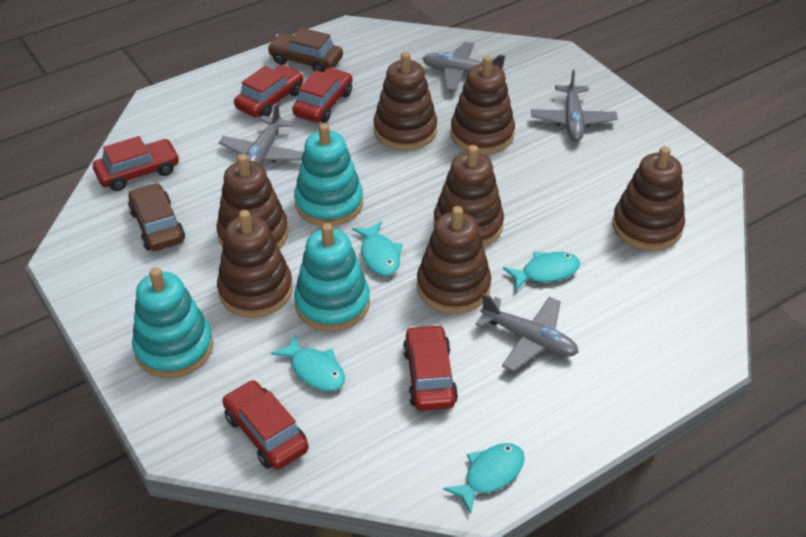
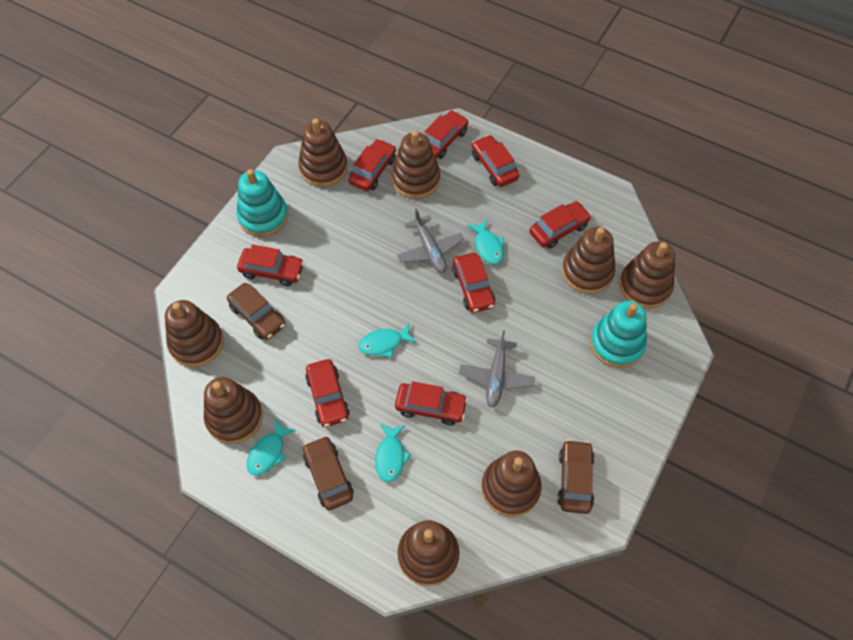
brown car: [128,183,185,251] [267,28,343,72] = 2 -> [227,283,285,340] [303,436,354,510] [557,439,595,514] = 3
brown stacking toy: [216,154,288,249] [217,210,293,318] [374,52,437,151] [417,206,491,314] [433,145,504,247] [450,55,515,154] [612,146,685,251] = 7 -> [165,300,224,367] [204,377,263,444] [298,118,348,187] [391,131,440,199] [398,520,460,586] [481,450,542,517] [562,227,615,294] [619,242,675,309] = 8
grey plane: [219,102,303,165] [423,42,505,91] [475,293,579,372] [531,70,618,141] = 4 -> [397,209,464,273] [459,331,535,408] = 2
red car: [93,136,180,191] [223,380,309,470] [234,65,304,117] [292,68,353,123] [403,324,458,411] = 5 -> [237,244,304,286] [305,359,350,427] [348,139,396,191] [395,381,468,425] [424,110,468,159] [452,253,495,313] [472,135,519,187] [529,201,592,249] = 8
turquoise stacking toy: [132,267,213,378] [294,123,363,226] [294,223,370,332] = 3 -> [237,169,288,237] [590,301,647,368] = 2

